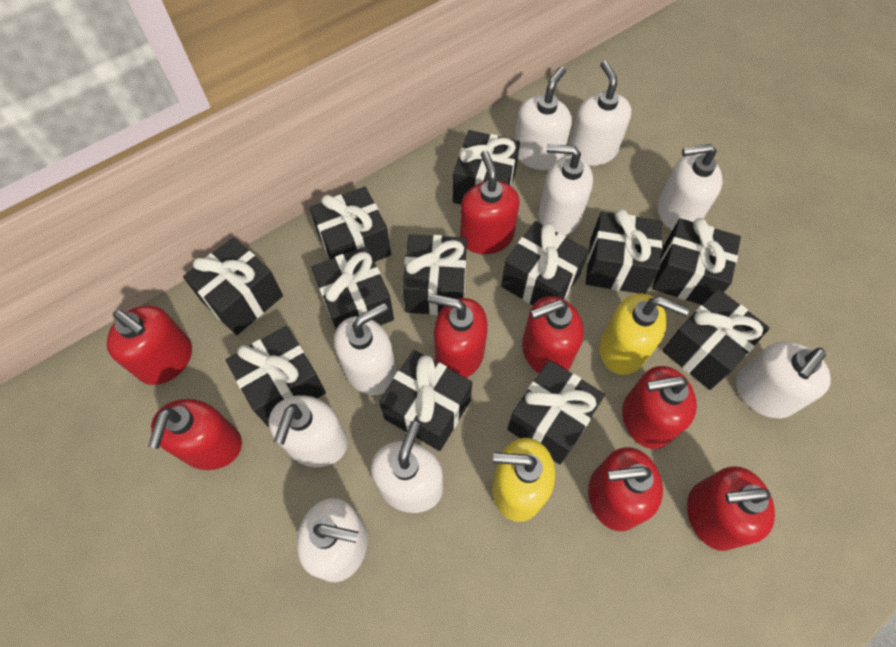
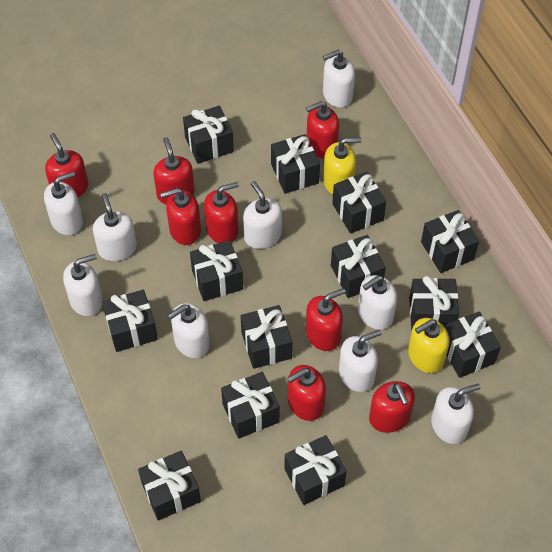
black gift: [183,237,283,335] [226,326,326,427] [310,187,391,262] [311,246,394,329] [379,350,472,451] [402,234,467,315] [453,130,520,204] [501,221,589,305] [507,360,605,465] [586,209,662,294] [652,218,741,305] [662,289,770,390] = 12 -> [102,290,158,352] [138,451,201,521] [183,106,234,164] [190,240,243,301] [221,372,280,439] [241,305,292,369] [271,134,320,194] [284,435,347,505] [331,235,386,298] [332,172,386,234] [409,276,459,330] [421,210,479,273] [444,312,501,378] = 13

